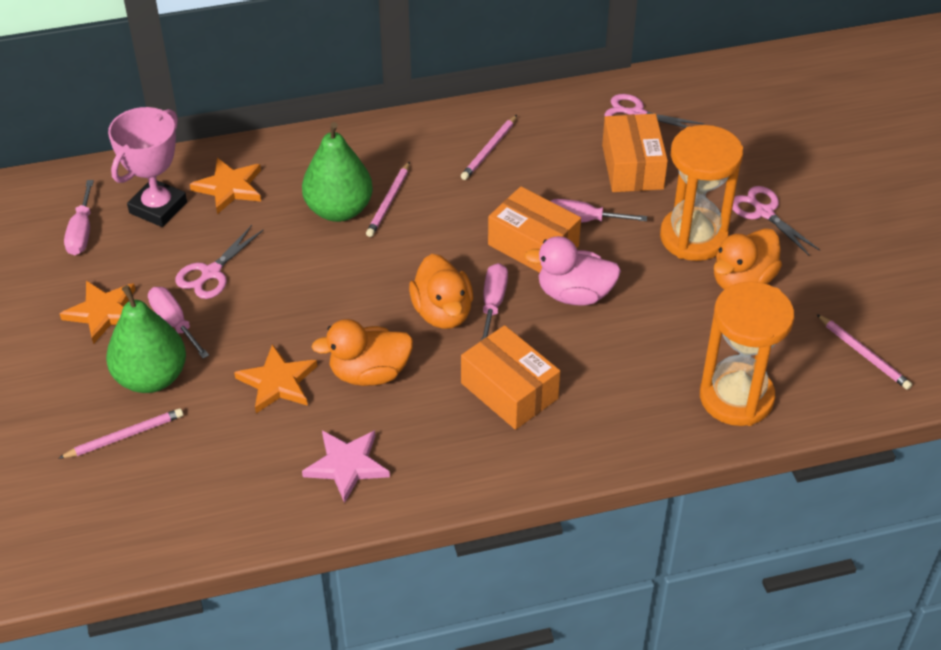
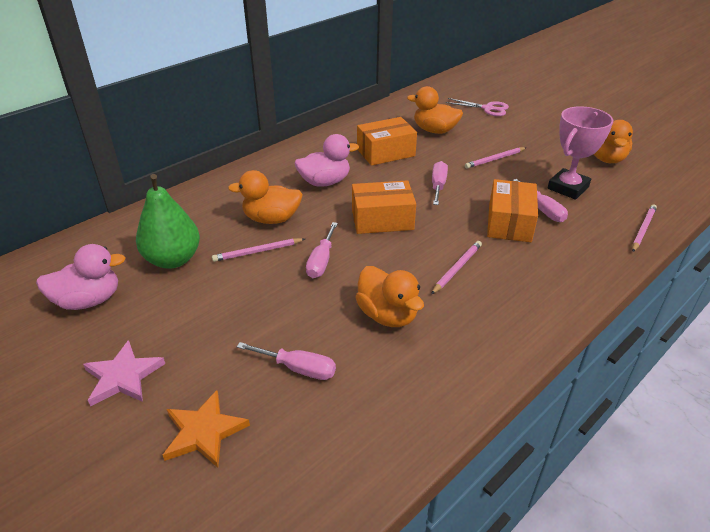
green pear: [106,285,186,393] [302,122,373,222] = 2 -> [136,174,200,269] = 1
orange duck: [311,319,413,386] [409,254,473,329] [714,228,782,290] = 3 -> [228,170,303,224] [355,266,424,327] [407,86,463,134] [594,120,633,163] = 4
orange hourglass: [660,125,743,261] [700,281,794,426] = 2 -> none = 0
orange star: [60,281,136,344] [190,158,261,214] [234,344,317,413] = 3 -> [163,390,250,468] = 1
pink duck: [524,236,621,306] = 1 -> [36,244,126,310] [295,134,359,187] = 2
pink scissors: [175,225,263,299] [604,94,705,128] [732,186,820,256] = 3 -> [446,98,509,116] = 1

